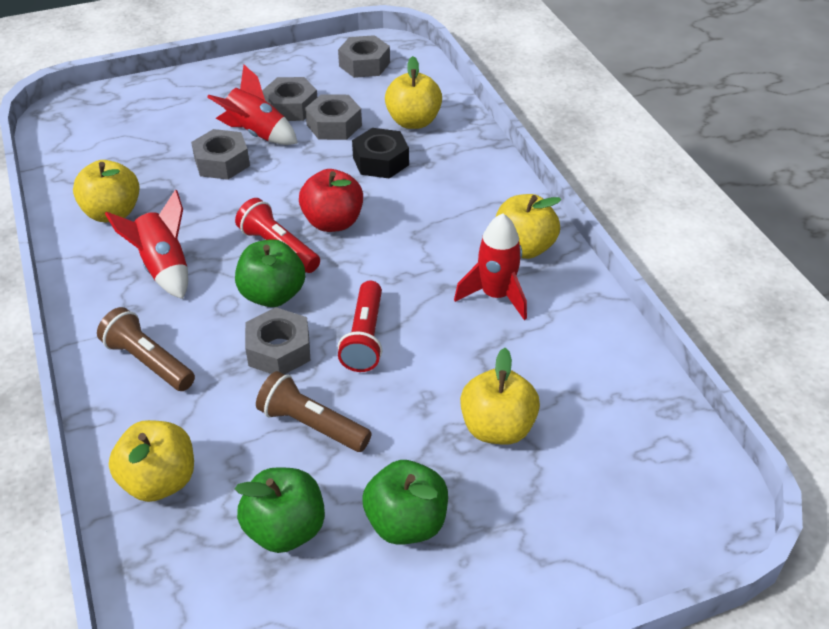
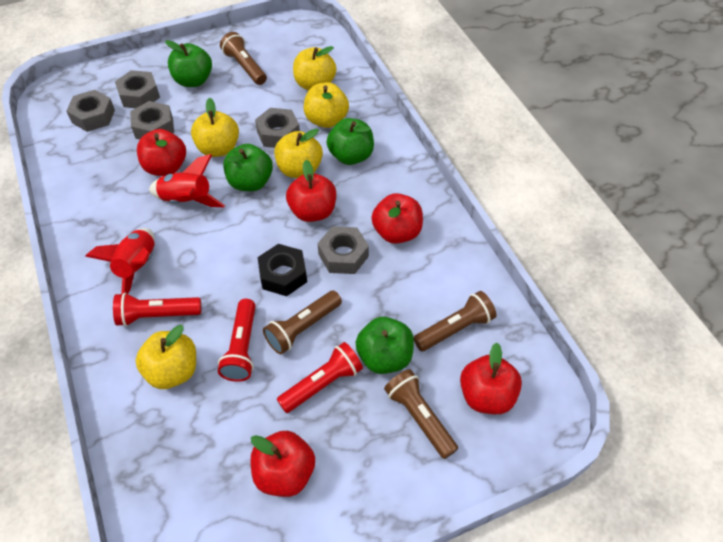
brown flashlight: [97,307,195,391] [256,371,372,452] = 2 -> [220,32,267,85] [263,291,342,354] [384,369,458,459] [413,291,496,351] = 4
green apple: [235,239,305,307] [235,467,325,553] [363,460,448,545] = 3 -> [165,40,212,87] [223,144,273,191] [327,118,374,165] [356,317,414,374] = 4
red apple: [299,169,363,232] = 1 -> [137,129,186,176] [250,431,315,497] [286,160,336,222] [371,193,423,244] [460,343,522,414] = 5
red flashlight: [235,198,320,273] [338,281,382,372] = 2 -> [113,293,201,326] [218,299,256,382] [277,342,363,413] = 3
red rocket: [105,189,188,299] [207,65,298,145] [454,213,527,320] = 3 -> [85,228,155,294] [149,154,225,207] = 2

